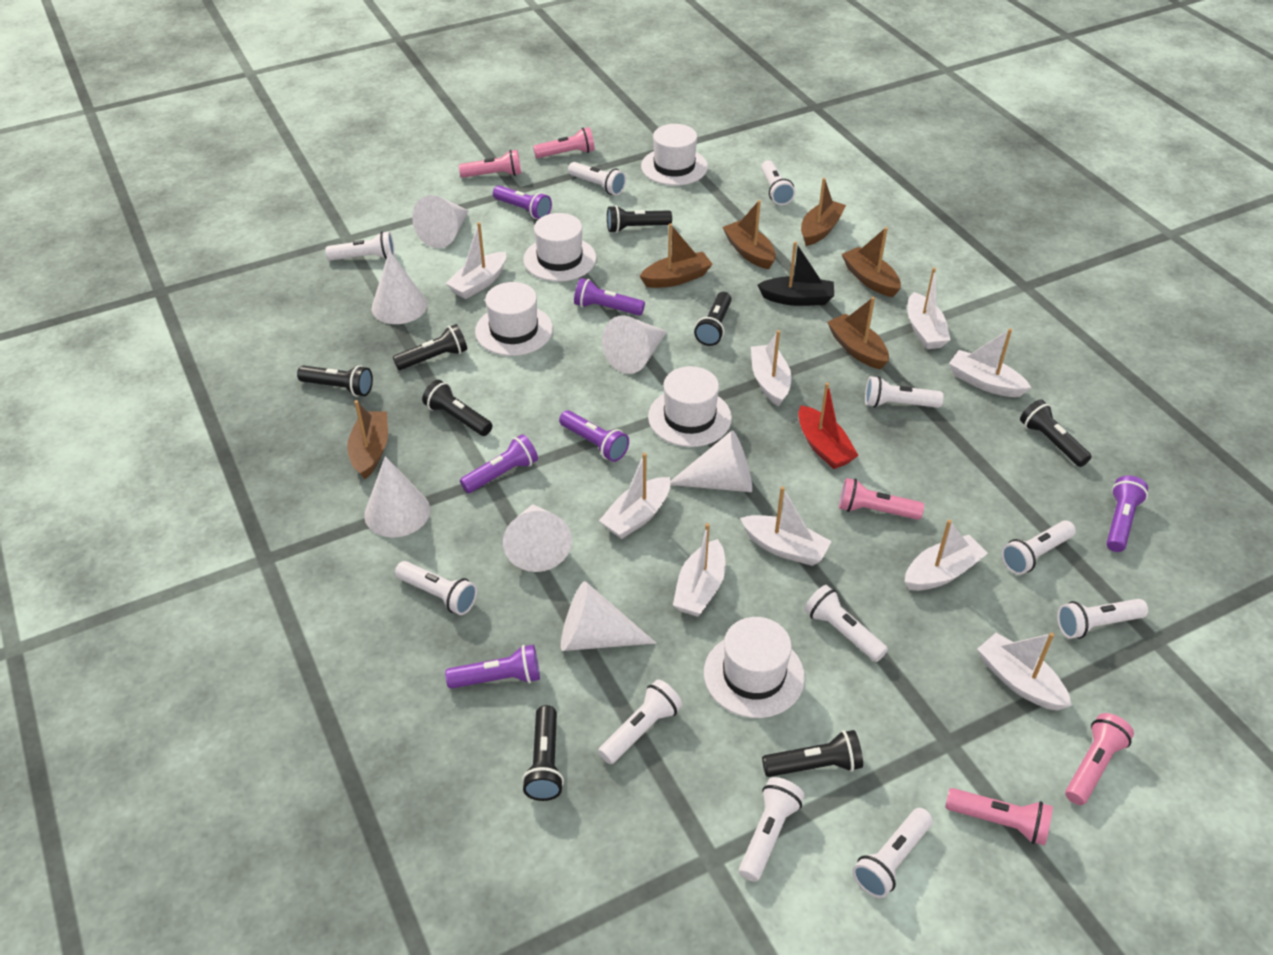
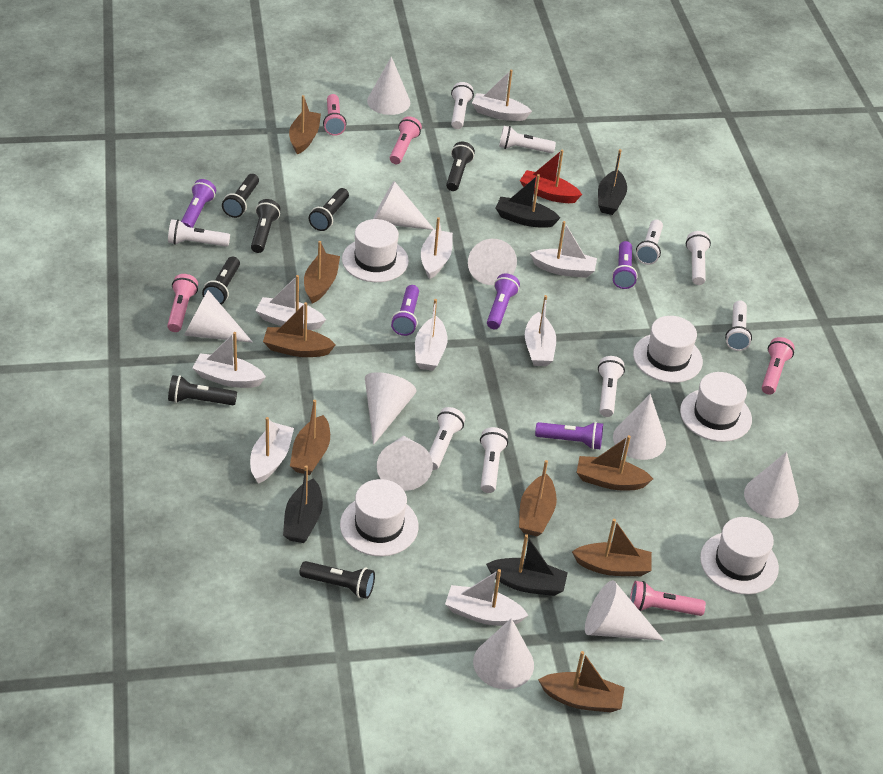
black boat: [758,241,834,306] = 1 -> [283,465,323,543] [486,534,568,596] [496,174,560,228] [598,149,627,215] = 4
black flashlight: [297,365,373,397] [393,324,467,370] [422,380,493,436] [522,705,564,801] [607,205,672,233] [694,292,732,346] [762,730,863,777] [1020,399,1092,467] = 8 -> [168,375,237,405] [202,257,240,305] [222,174,259,218] [251,199,280,253] [299,561,375,599] [309,188,349,231] [446,142,475,191] = 7
brown boat: [347,400,388,479] [640,223,713,288] [723,200,776,269] [801,178,846,246] [827,297,889,370] [842,227,901,297] = 6 -> [263,302,336,357] [289,95,321,154] [290,400,330,475] [304,241,340,303] [519,460,557,537] [538,651,625,713] [572,519,652,576] [576,435,653,491] = 8
purple flashlight: [445,645,540,689] [460,434,538,493] [493,186,552,219] [559,410,629,462] [574,278,645,316] [1106,475,1148,552] = 6 -> [181,179,216,228] [391,285,419,336] [487,274,520,329] [535,422,603,450] [612,241,638,289] = 5
white cone: [364,456,430,537] [372,250,427,324] [412,195,469,248] [503,504,572,572] [561,581,656,651] [602,315,667,374] [670,430,752,492] = 7 -> [184,290,253,343] [365,372,417,445] [367,56,410,115] [373,181,434,230] [377,436,433,491] [468,239,517,285] [473,618,534,689] [585,580,664,641] [613,394,666,460] [744,452,799,519] = 10
white flashlight: [326,231,395,261] [395,561,477,615] [568,162,626,195] [598,680,682,764] [739,777,804,882] [761,160,795,205] [804,585,888,662] [852,808,933,898] [865,376,944,408] [1001,520,1076,575] [1057,599,1148,639] = 11 -> [168,219,230,247] [429,407,465,470] [451,82,474,129] [480,427,508,493] [499,126,556,153] [598,356,625,417] [636,219,663,265] [686,231,711,285] [725,301,752,351] = 9

